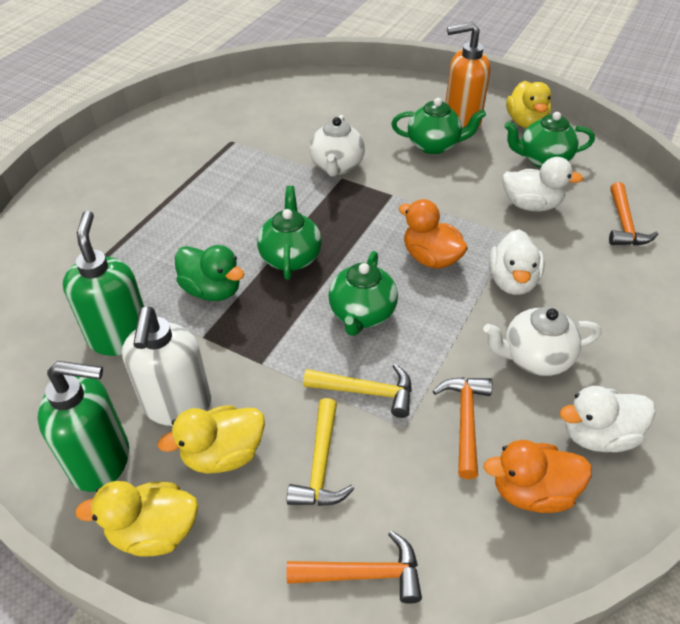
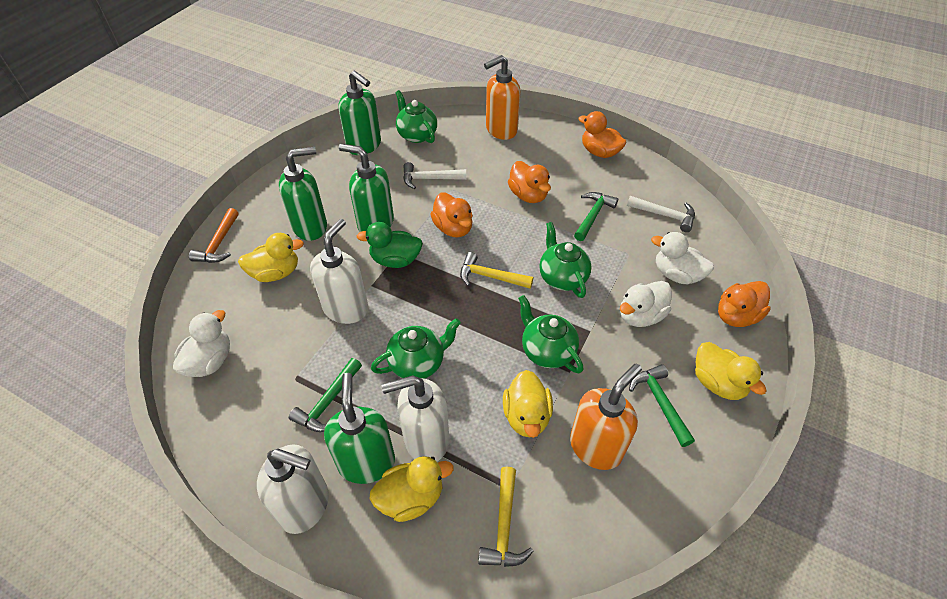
green hammer: none = 0 -> [289,358,362,432] [574,192,618,241] [629,364,695,447] = 3
green soap dispenser: [38,361,129,492] [63,211,144,356] = 2 -> [279,147,327,241] [324,373,395,484] [338,71,381,155] [339,144,394,232] = 4
orange duck: [399,199,468,269] [484,440,592,513] = 2 -> [431,192,473,238] [508,161,551,203] [578,111,627,158] [718,281,771,327] = 4
orange hammer: [287,531,422,604] [433,377,493,479] [609,182,658,246] = 3 -> [189,208,239,263] = 1
orange soap dispenser: [445,22,490,128] = 1 -> [484,55,521,140] [570,363,642,470] = 2
white hammer: none = 0 -> [403,162,466,189] [627,196,695,232] = 2
white soap dispenser: [122,307,211,426] = 1 -> [257,444,329,534] [310,219,368,324] [381,375,449,461] = 3
white teapot: [309,115,365,177] [483,307,601,376] = 2 -> none = 0
yellow duck: [75,481,198,557] [158,405,265,474] [506,81,551,128] = 3 -> [238,233,304,282] [370,456,454,522] [503,370,553,438] [695,342,767,400] = 4

